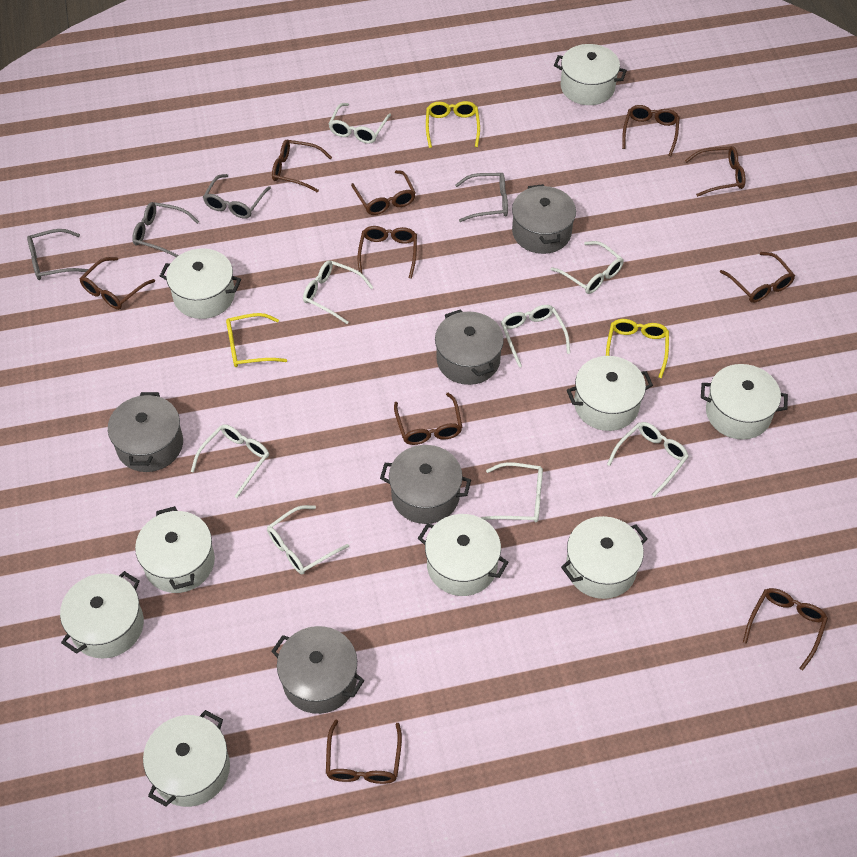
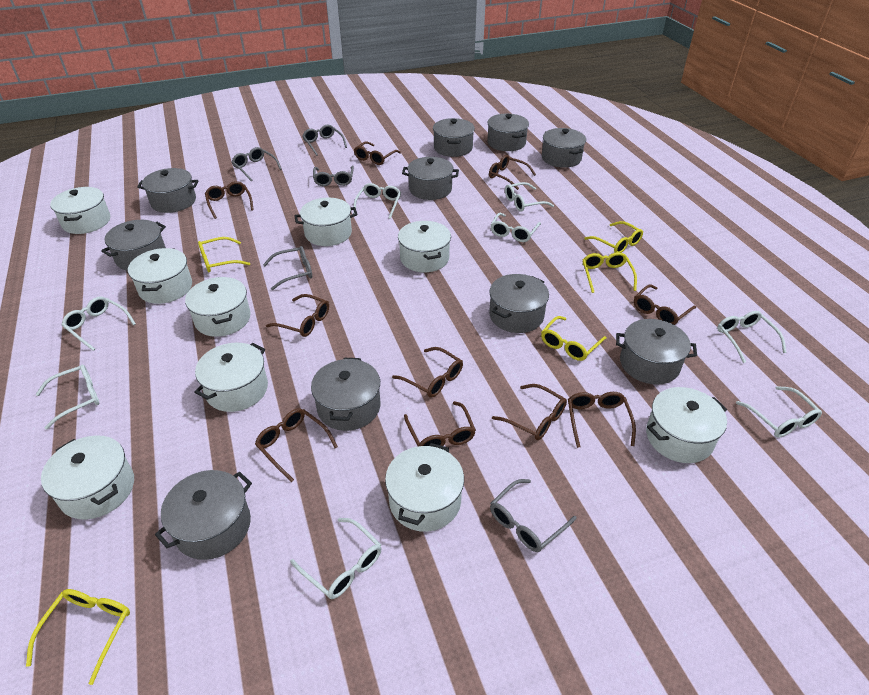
grey glasses: [27,229,88,280] [132,202,199,257] [203,174,271,219] [455,173,508,222] = 4 -> [231,147,282,181] [263,246,312,290] [302,125,347,156] [313,166,354,186] [490,479,577,552] = 5
grey pot: [108,392,183,472] [271,626,364,714] [380,445,471,524] [435,309,504,385] [512,184,576,254] = 5 -> [101,220,166,271] [137,168,198,213] [155,470,252,560] [311,358,380,431] [402,157,459,200] [433,118,475,157] [488,114,529,151] [489,274,549,333] [542,128,586,168] [616,319,697,385] = 10
yellow glasses: [226,313,287,367] [426,101,480,148] [606,319,669,378] = 3 -> [26,589,130,685] [198,237,250,272] [541,316,607,361] [583,252,637,293] [584,221,643,253] = 5

